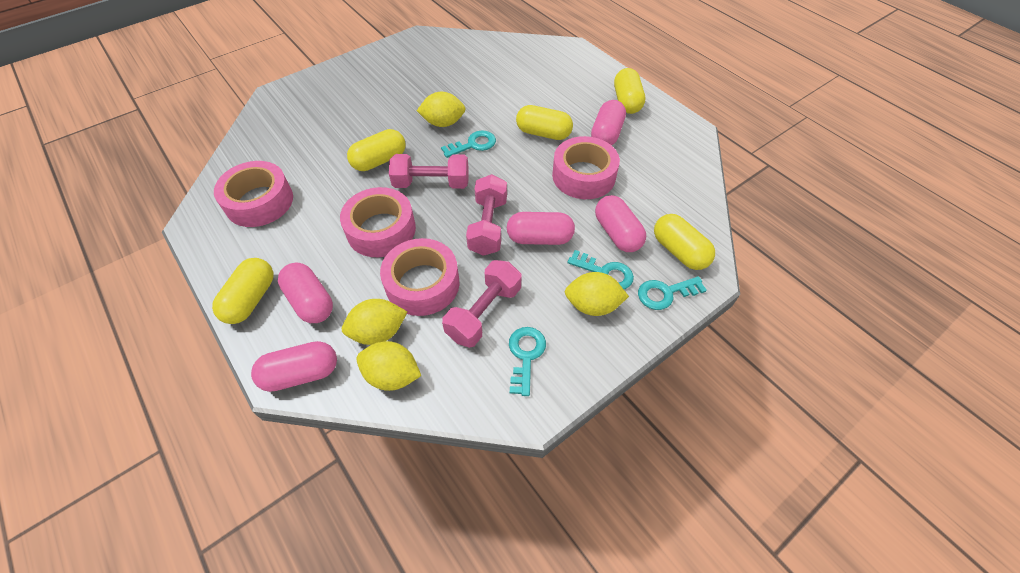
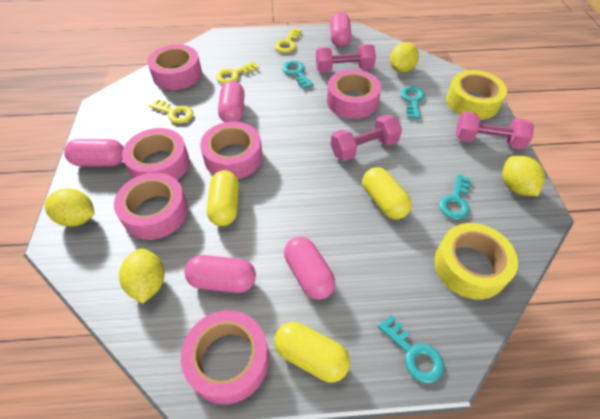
pink tape: [214,161,293,227] [340,187,416,257] [380,238,460,316] [552,136,620,199] = 4 -> [114,173,188,240] [122,128,190,180] [147,44,202,90] [181,310,269,404] [200,121,262,179] [327,69,381,119] = 6
yellow capsule: [212,258,274,324] [347,129,406,171] [516,105,573,140] [614,68,645,114] [654,214,715,270] = 5 -> [207,170,239,226] [274,322,350,382] [362,167,412,219] = 3
yellow key: none = 0 -> [149,99,193,124] [216,62,259,84] [275,28,302,53] = 3
yellow tape: none = 0 -> [434,223,518,299] [446,70,507,120] = 2

